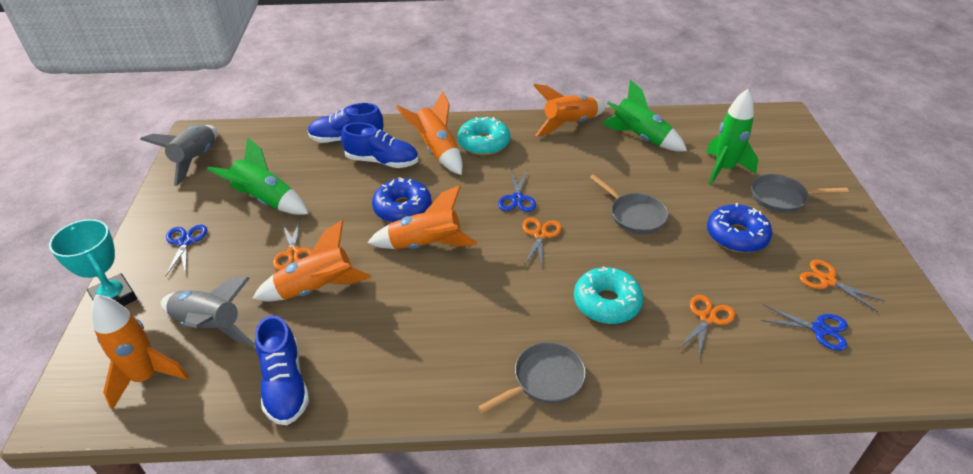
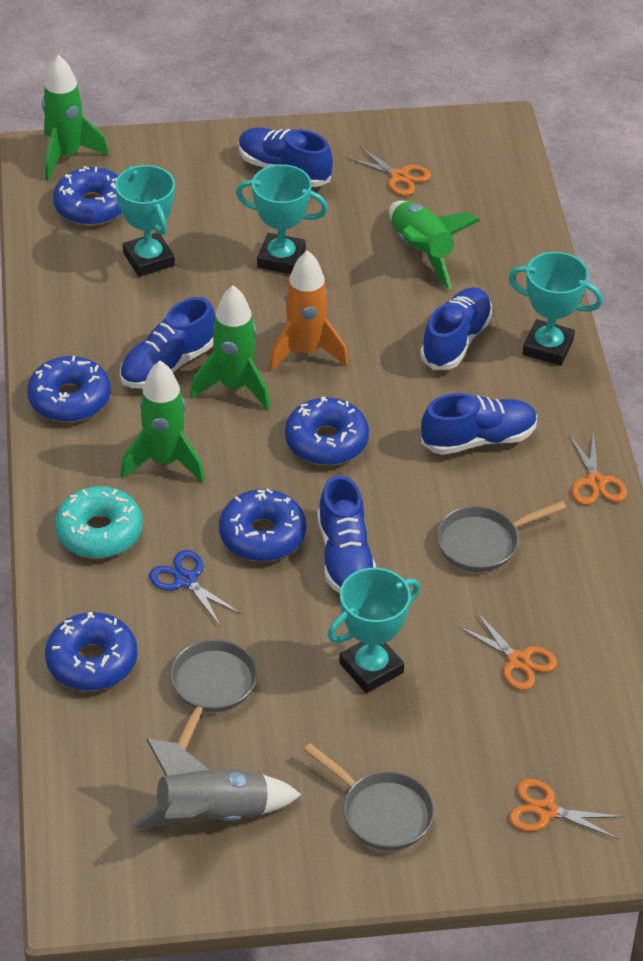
blue donut: [372,177,431,223] [707,203,772,253] = 2 -> [27,356,111,422] [45,612,137,691] [53,166,122,226] [219,488,306,561] [285,396,369,465] = 5
blue scissors: [165,225,208,277] [498,171,536,212] [761,305,847,351] = 3 -> [149,550,241,627] = 1
blue shoe: [255,315,309,425] [307,103,385,143] [341,122,418,168] = 3 -> [120,297,215,389] [239,128,333,187] [317,475,376,593] [420,287,493,370] [421,393,538,455] = 5
green rocket: [207,137,308,215] [602,80,687,151] [706,89,758,185] = 3 -> [42,55,108,180] [121,361,205,483] [190,285,270,410] [389,201,480,289] = 4
grey rocket: [140,125,217,186] [161,277,254,347] = 2 -> [133,739,302,829] = 1
orange rocket: [91,294,189,410] [252,220,371,301] [367,185,477,249] [396,91,463,175] [533,84,606,136] = 5 -> [269,250,348,372] = 1
turquoise donut: [458,117,510,155] [574,266,643,324] = 2 -> [55,486,143,558] = 1
turquoise trophy: [49,219,137,306] = 1 -> [115,165,175,277] [236,164,328,274] [328,568,420,693] [508,252,603,366] = 4

